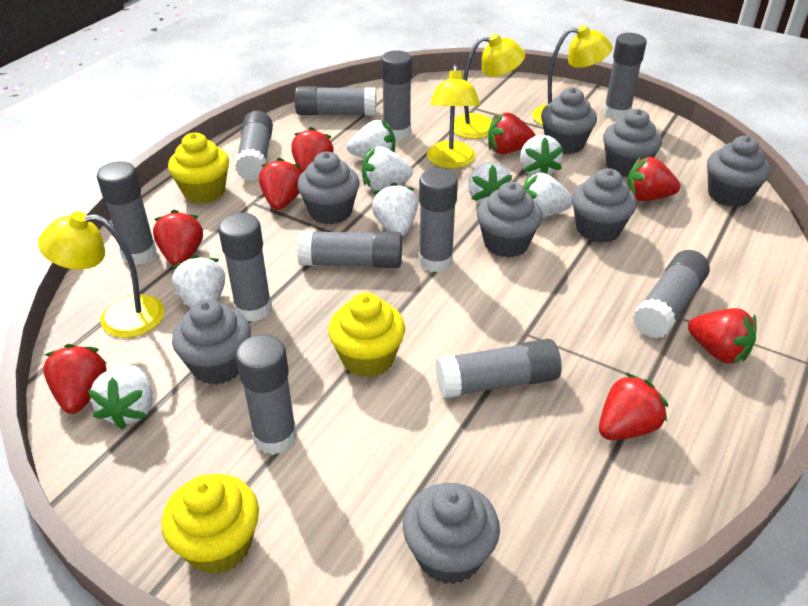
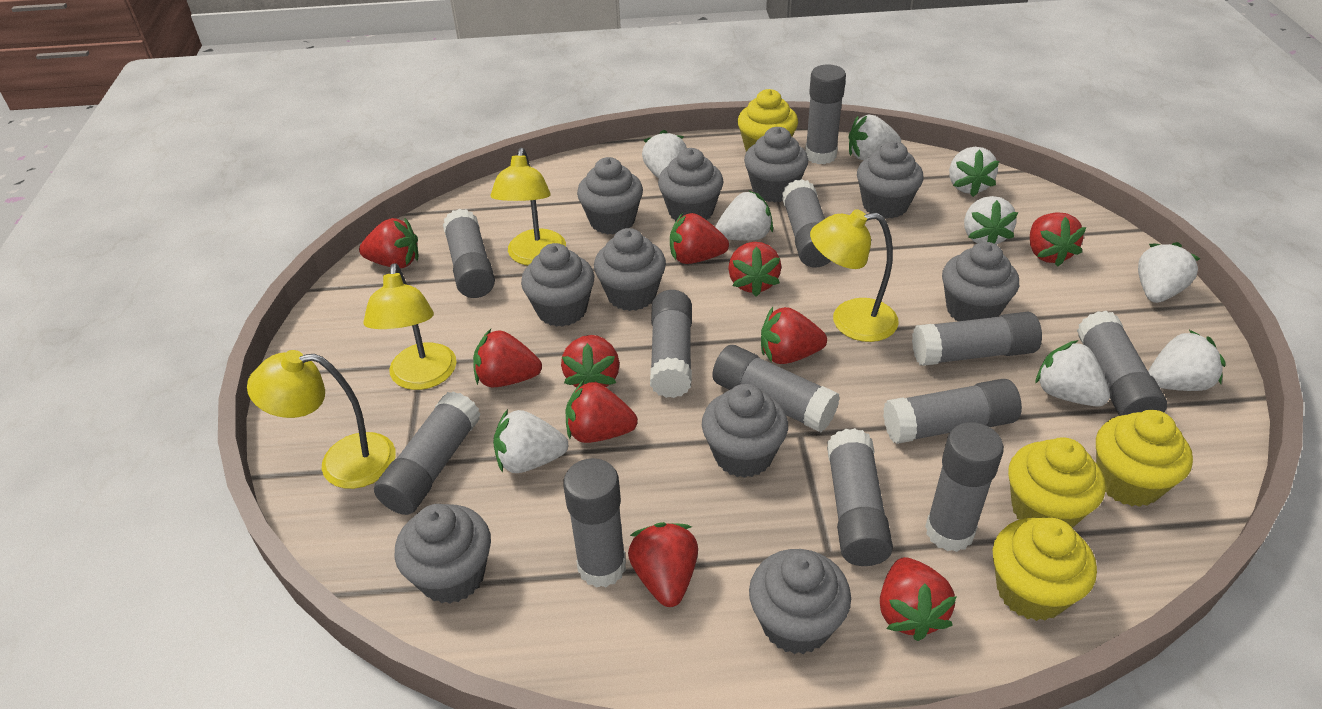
grey cupcake: [172,299,251,385] [297,152,360,224] [403,483,500,584] [477,182,542,258] [541,87,597,154] [572,168,637,243] [603,109,662,177] [707,136,770,207] = 8 -> [395,504,491,604] [521,243,594,327] [577,157,643,235] [594,228,666,311] [658,148,724,221] [702,384,788,478] [744,127,808,203] [749,549,851,654] [857,141,924,219] [942,242,1019,321] = 10
grey glue stick: [97,161,157,265] [218,213,272,322] [235,111,273,181] [236,334,297,455] [295,86,376,116] [297,231,402,268] [381,50,412,140] [419,168,458,272] [436,339,562,399] [603,33,647,120] [633,250,710,339] = 11 -> [374,391,481,515] [443,209,495,298] [563,458,626,588] [650,290,692,398] [712,345,840,432] [782,179,831,268] [805,64,846,164] [827,428,893,566] [883,379,1022,444] [912,312,1042,366] [925,422,1004,552] [1077,311,1167,416] = 12
red strawberry: [43,344,107,414] [153,209,203,266] [259,158,302,210] [291,127,334,173] [488,112,536,154] [599,373,668,440] [627,157,680,201] [688,308,757,364] = 8 -> [359,218,418,268] [473,329,542,387] [561,335,620,388] [566,380,638,443] [628,522,698,607] [670,213,729,264] [728,242,781,297] [761,307,827,364] [880,557,957,641] [1030,212,1086,267] = 10
white strawberry: [87,365,153,429] [172,255,225,308] [347,120,395,158] [362,146,413,190] [372,182,418,236] [468,162,513,204] [520,135,563,176] [523,173,573,218] = 8 -> [493,409,569,473] [642,130,687,178] [715,191,773,241] [848,115,901,160] [949,147,999,197] [964,196,1018,245] [1035,340,1110,407] [1138,242,1200,303] [1148,330,1226,391] = 9
yellow cupcake: [161,474,259,574] [168,133,229,204] [328,292,405,378] = 3 -> [737,89,798,152] [993,518,1097,621] [1008,437,1105,528] [1096,410,1193,507] = 4

